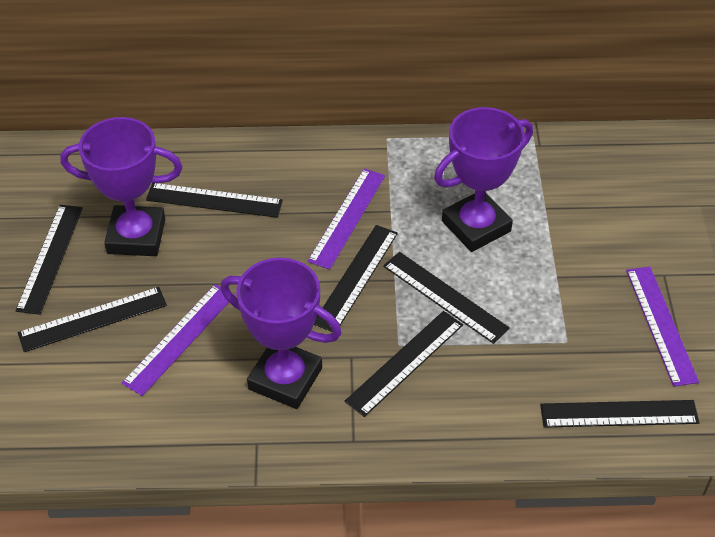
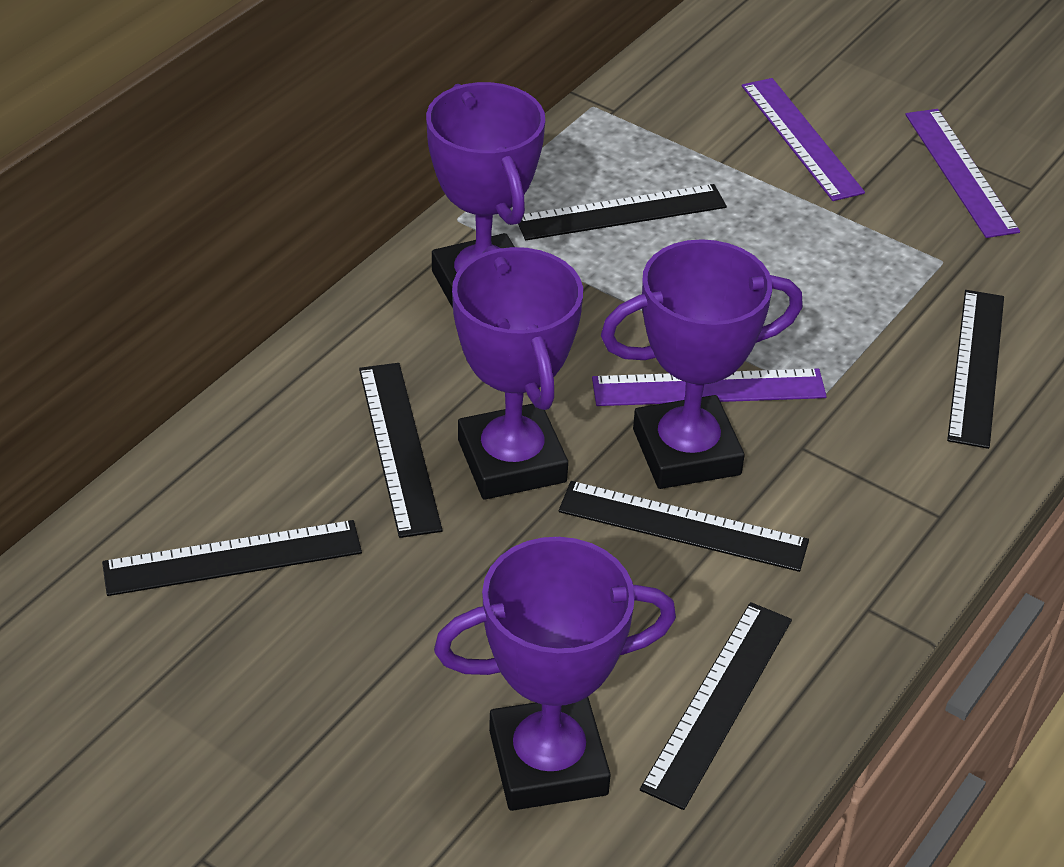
black ruler: [16,205,83,315] [18,287,167,352] [146,183,283,218] [314,225,398,332] [345,311,463,417] [383,252,510,344] [540,400,700,428] = 7 -> [102,520,362,596] [359,363,443,538] [518,184,727,240] [559,481,809,572] [640,602,792,810] [947,290,1004,449] = 6
purple trophy: [60,117,182,256] [220,258,342,409] [434,107,533,252] = 3 -> [426,82,545,308] [434,537,676,811] [452,246,583,500] [601,239,803,489] = 4

